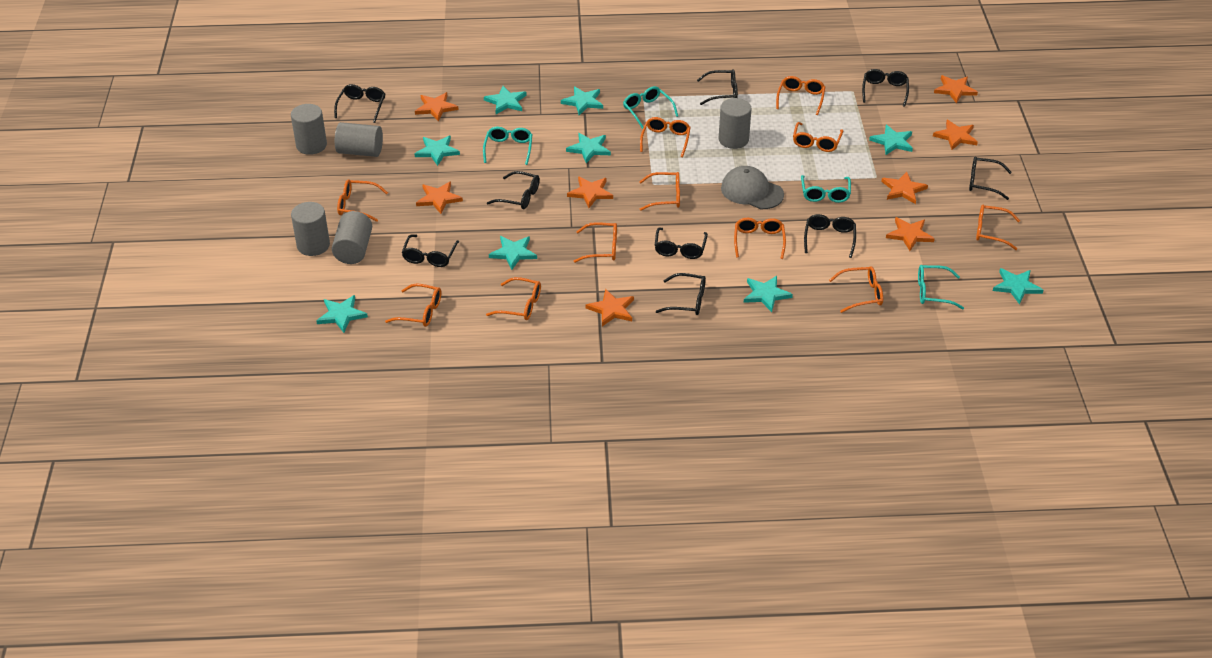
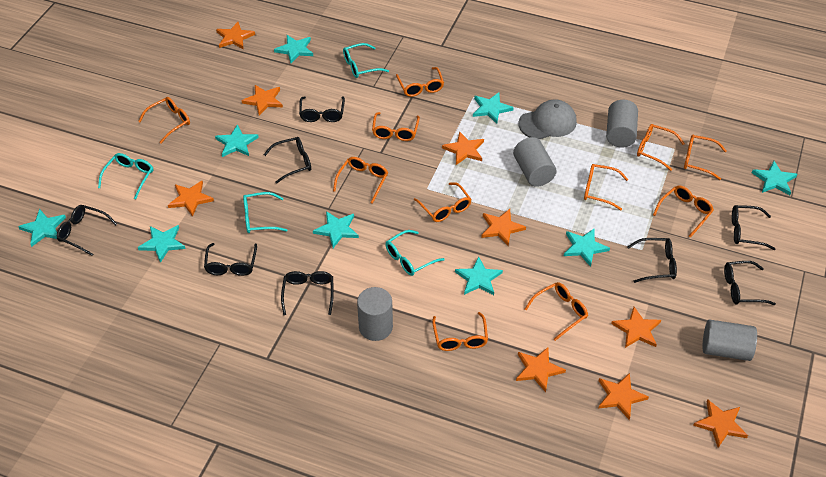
black glasses: [334,84,385,123] [401,234,459,267] [487,171,540,209] [655,228,708,259] [656,273,706,315] [697,69,738,105] [804,214,856,258] [862,69,909,107] [969,157,1012,200] = 9 -> [57,205,117,256] [204,243,257,276] [263,137,311,184] [281,271,334,315] [299,96,345,122] [627,238,677,283] [724,261,776,305] [732,205,775,250] = 8
grey cylinder: [291,104,327,155] [291,202,330,256] [332,211,372,264] [335,122,383,157] [719,98,752,149] = 5 -> [357,287,393,341] [513,137,557,187] [606,100,638,148] [703,319,757,361] = 4
orange star: [415,92,458,122] [416,181,463,214] [567,176,613,208] [586,289,634,326] [881,172,928,204] [886,217,935,251] [933,120,978,150] [934,75,978,104] = 8 -> [168,181,214,217] [216,22,255,49] [241,85,283,116] [442,132,484,165] [481,209,526,246] [516,347,566,392] [598,373,649,420] [611,307,661,348] [693,399,748,448] = 9

